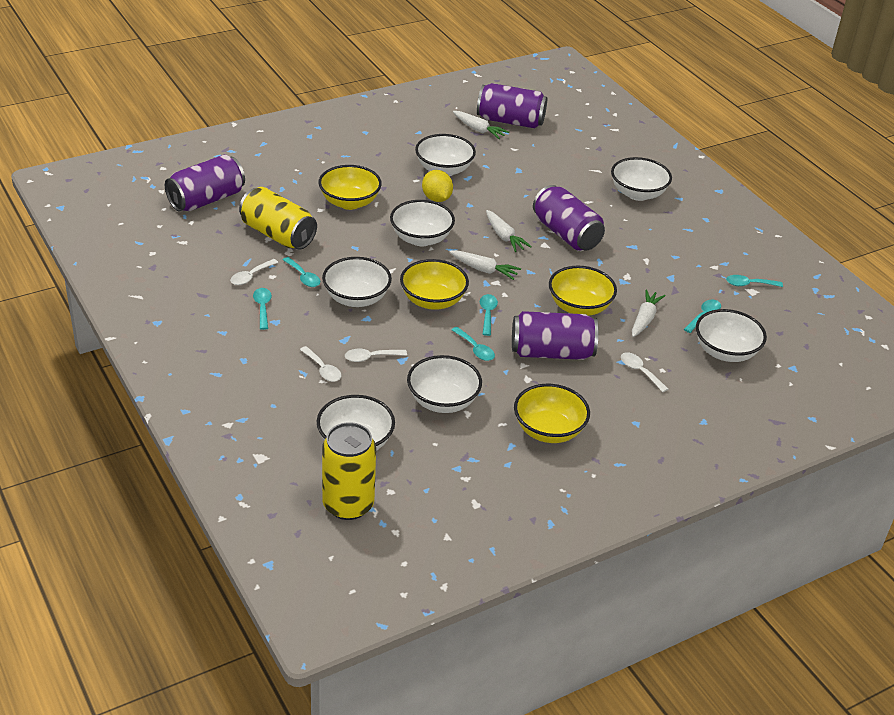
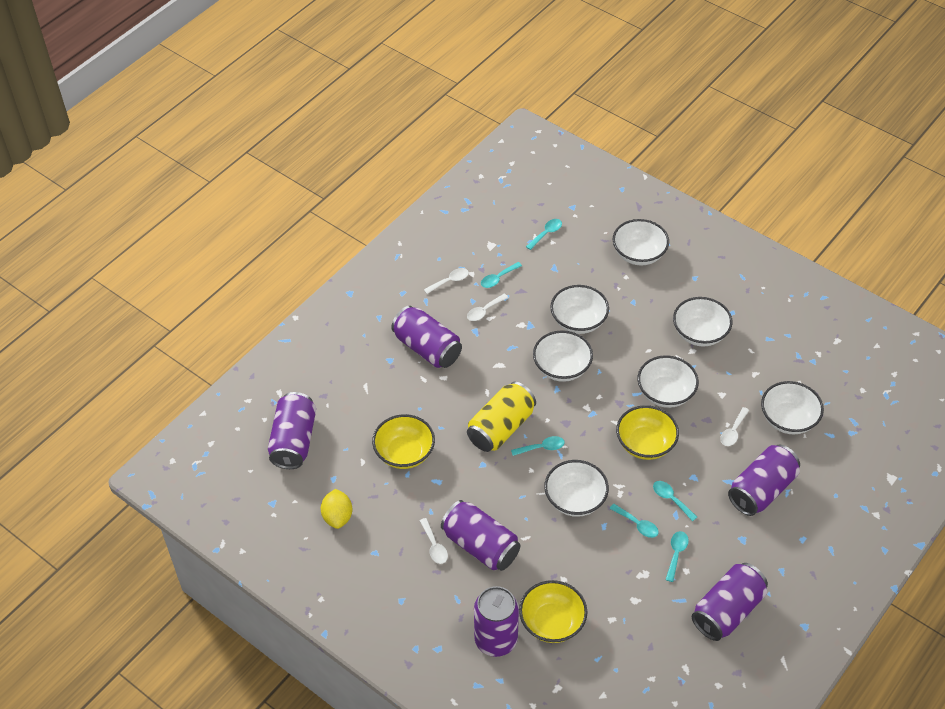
purple can: [165,155,245,212] [477,83,547,128] [512,311,598,360] [533,185,605,251] = 4 -> [268,392,316,469] [391,306,462,368] [441,500,520,571] [474,586,519,657] [692,563,768,641] [728,445,800,516] = 6
white carrot: [449,250,521,280] [453,111,509,139] [486,210,532,252] [632,289,665,337] = 4 -> none = 0
yellow bowl: [318,165,382,210] [400,259,469,310] [514,384,590,443] [549,266,617,316] = 4 -> [372,414,435,469] [519,580,587,643] [616,405,679,460] = 3
yellow can: [239,187,317,250] [322,422,376,520] = 2 -> [467,382,536,452] = 1

